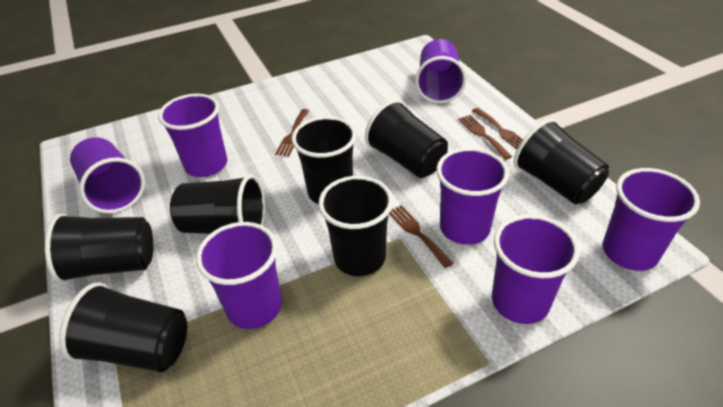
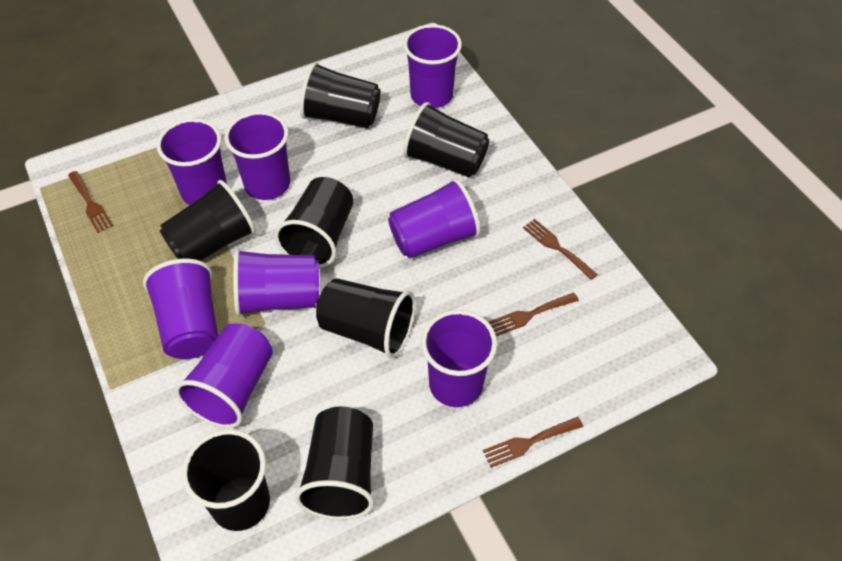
purple cup: [70,137,145,213] [158,94,227,177] [196,222,282,329] [415,39,467,103] [436,148,509,245] [492,214,580,324] [602,168,700,271] = 7 -> [143,259,218,359] [156,118,227,205] [175,323,273,428] [224,111,290,200] [233,249,319,316] [388,178,481,258] [403,24,462,108] [421,310,497,407] = 8

